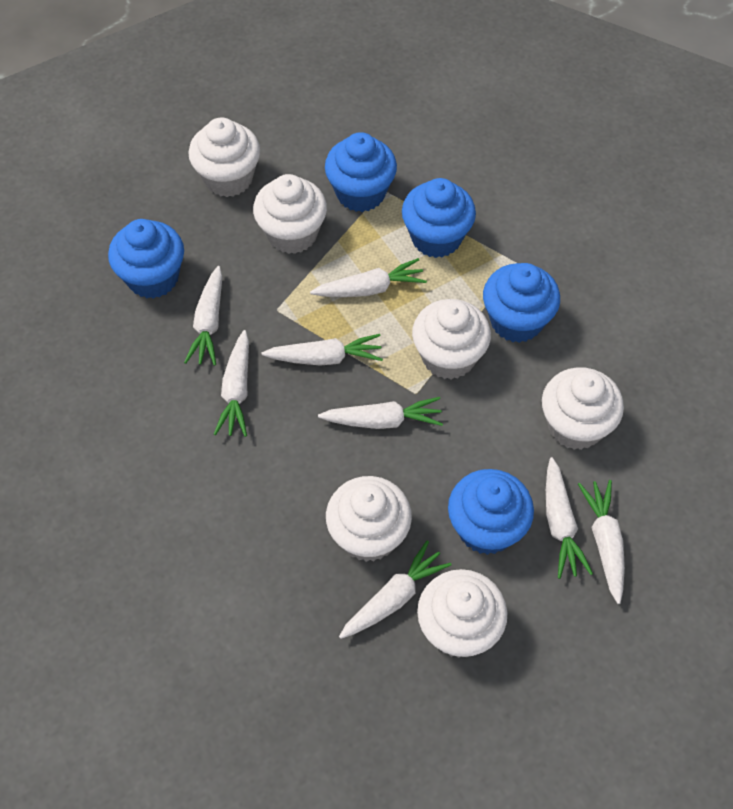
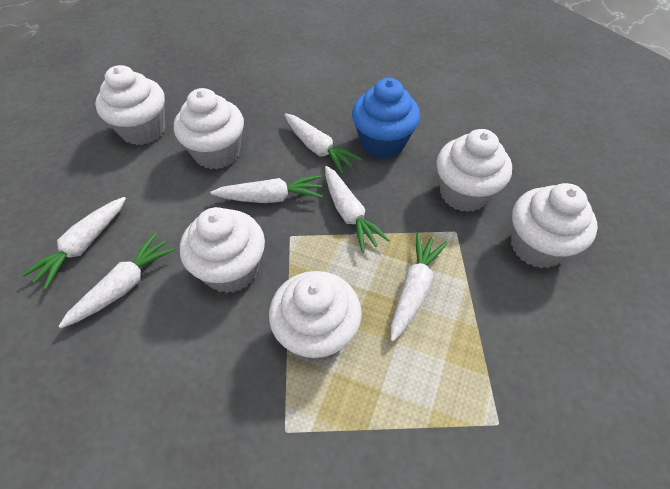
blue cupcake: [108,219,184,299] [325,132,397,212] [402,178,476,258] [448,469,534,555] [483,263,560,343] = 5 -> [352,78,420,159] = 1
white carrot: [184,266,222,366] [214,330,249,437] [262,334,383,366] [310,258,427,297] [318,397,443,429] [339,541,451,639] [546,457,593,579] [578,480,625,604] = 8 -> [22,197,126,290] [59,233,176,328] [210,175,323,203] [284,113,362,174] [325,166,390,253] [391,232,448,342] = 6

